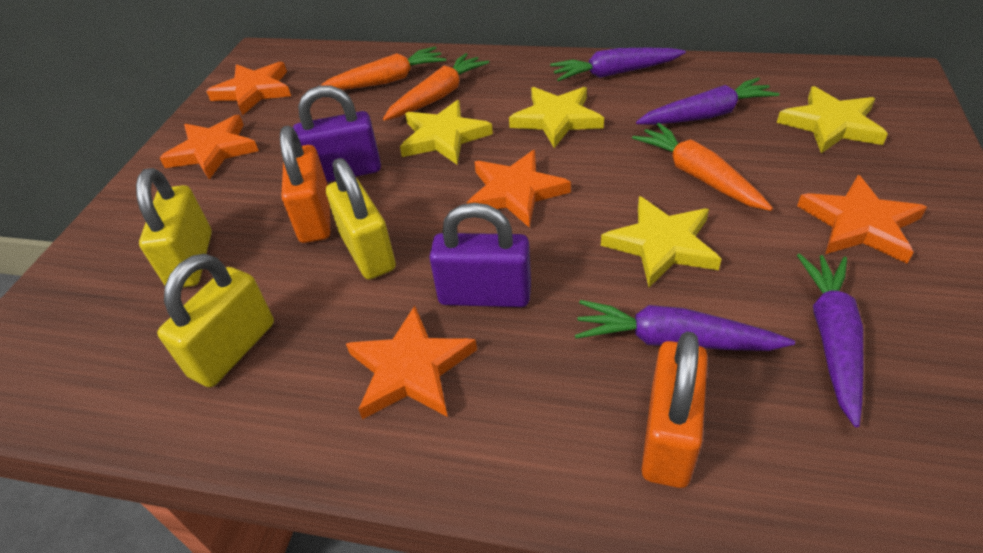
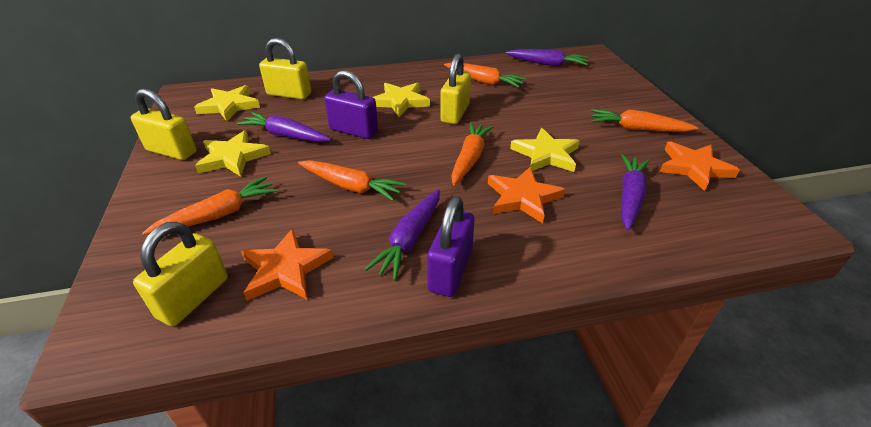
orange carrot: [321,47,446,90] [383,53,489,121] [632,123,773,211] = 3 -> [142,176,278,235] [298,160,406,201] [444,63,527,88] [451,122,494,185] [591,109,698,132] = 5
orange padlock: [280,126,330,243] [641,332,708,488] = 2 -> none = 0
orange star: [160,115,259,180] [206,62,291,115] [346,306,477,419] [467,150,571,228] [797,175,927,263] = 5 -> [241,228,333,301] [488,167,565,223] [660,142,740,191] = 3
yellow padlock: [136,168,212,287] [157,254,274,387] [326,158,396,279] = 3 -> [131,89,197,160] [133,222,228,326] [259,38,311,100] [440,54,471,124] = 4

